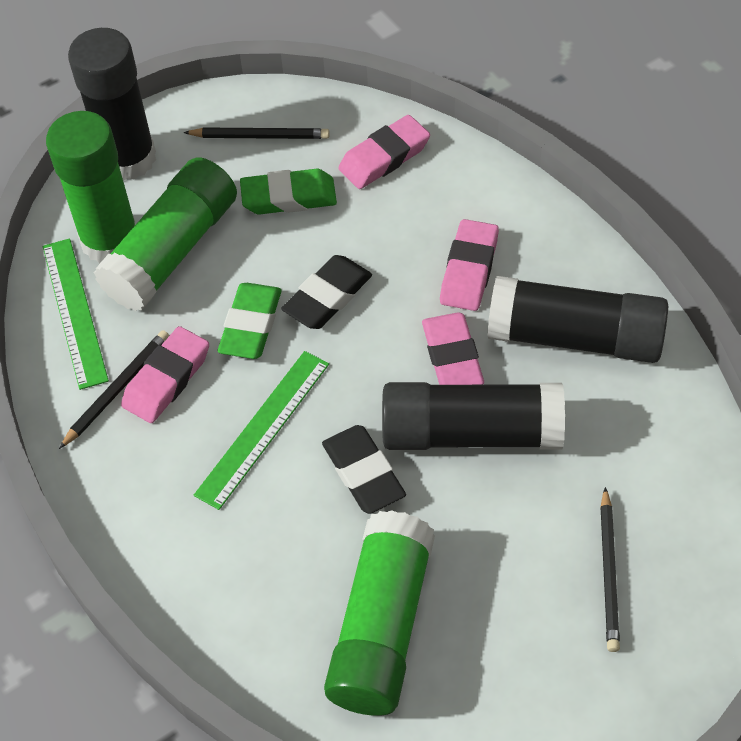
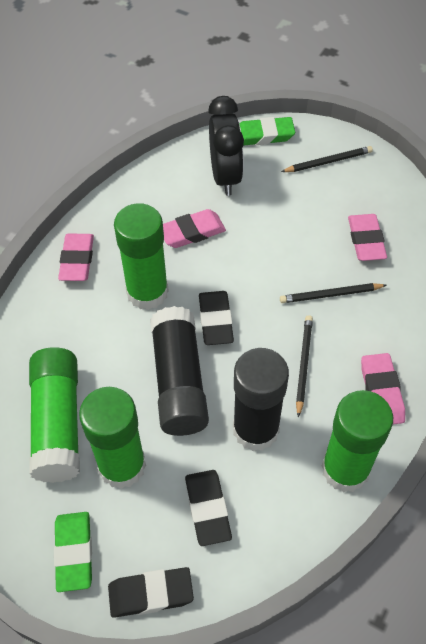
black clock: none = 0 -> [208,96,244,196] = 1
black eraser: [281,255,372,329] [322,425,406,514] = 2 -> [108,567,194,618] [185,470,232,546] [199,291,234,345] = 3
black glue stick: [68,28,156,181] [382,382,565,450] [487,276,668,363] = 3 -> [150,306,209,436] [233,348,289,451] = 2
green glue stick: [46,111,136,263] [94,157,237,311] [324,510,435,716] = 3 -> [29,347,80,483] [79,387,146,489] [114,203,169,310] [322,390,393,492] = 4
green ruler: [43,238,109,390] [194,351,329,510] = 2 -> none = 0

